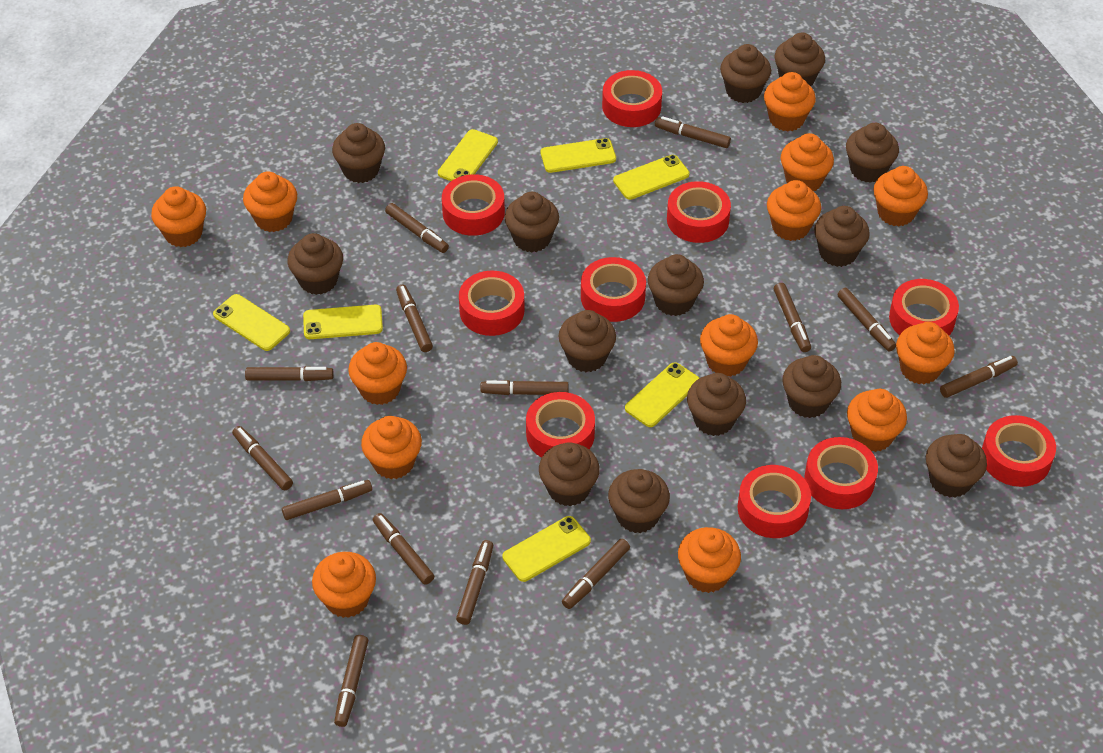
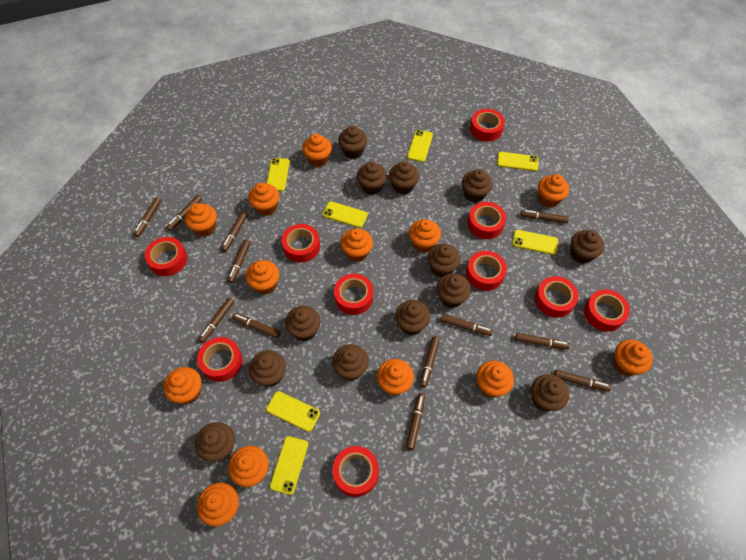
brown cupcake: [287,233,343,295] [332,123,385,183] [505,192,559,252] [539,442,600,506] [558,310,616,372] [608,469,670,533] [648,254,704,316] [687,373,746,436] [720,44,771,103] [774,33,825,86] [782,355,841,418] [814,206,870,267] [846,123,899,183] [926,434,987,498] = 14 -> [195,422,235,462] [249,350,286,387] [285,306,320,341] [332,344,369,381] [338,126,367,159] [357,161,387,195] [389,161,419,195] [395,300,430,335] [427,244,461,278] [437,273,471,308] [462,169,492,203] [531,374,569,412] [571,230,604,264] = 13
brown marker: [232,426,293,491] [245,366,334,381] [282,480,372,520] [334,635,368,727] [373,513,434,585] [385,203,449,253] [396,284,433,352] [456,540,493,625] [480,380,569,395] [562,539,630,609] [655,116,731,148] [774,283,811,352] [838,288,896,352] [940,356,1018,398] = 14 -> [134,197,161,237] [166,195,202,231] [198,298,234,343] [221,211,248,252] [227,240,250,283] [232,313,281,338] [406,393,425,450] [420,336,440,388] [441,314,493,336] [515,333,570,349] [520,210,569,223] [554,370,611,392] = 12

